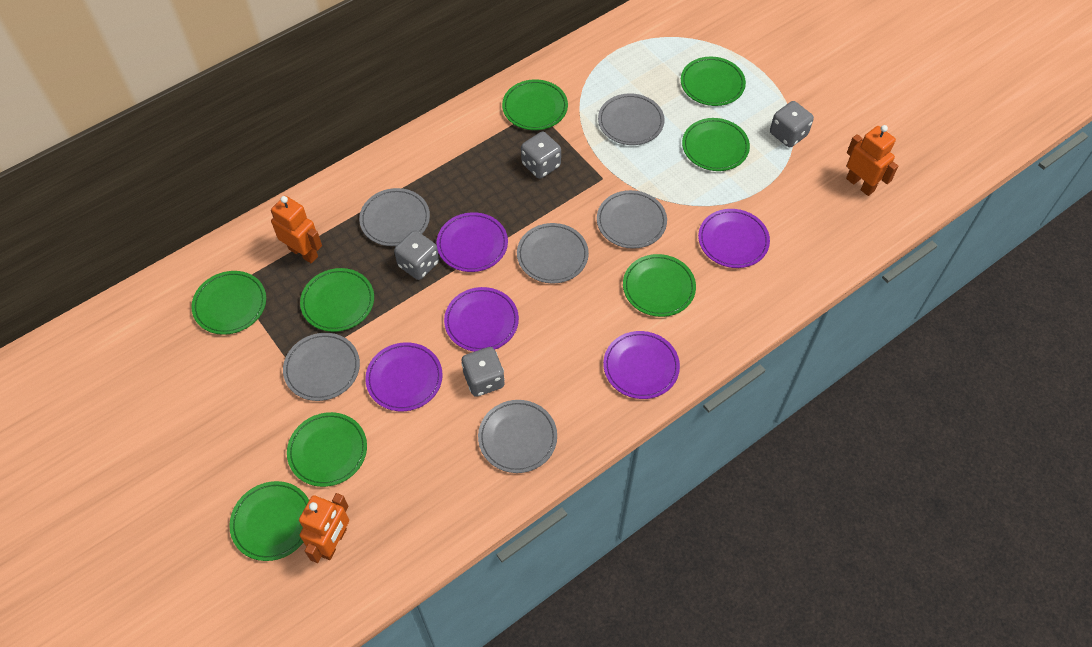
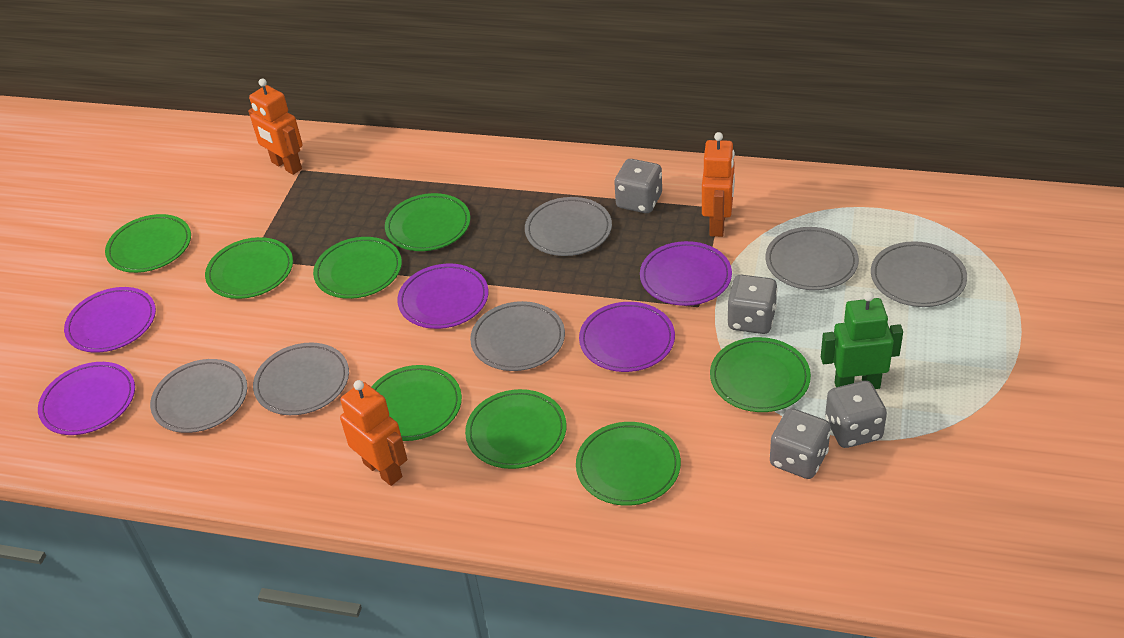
green robot: none = 0 -> [821,291,903,389] = 1

